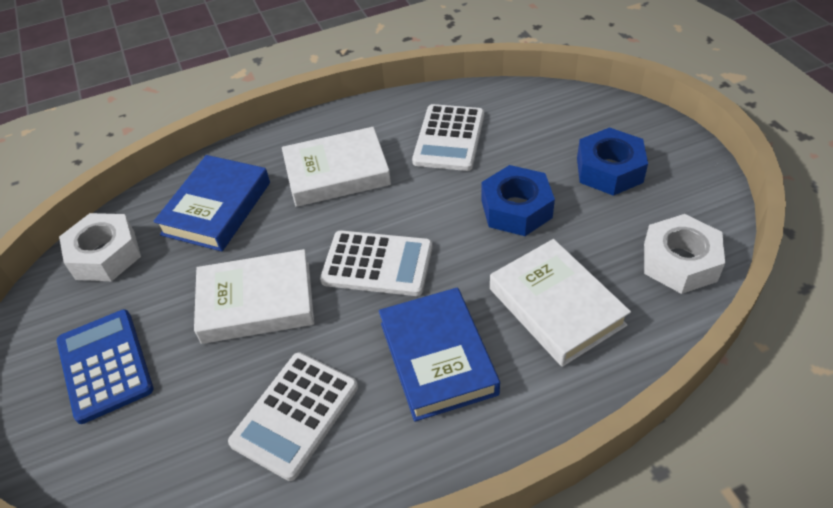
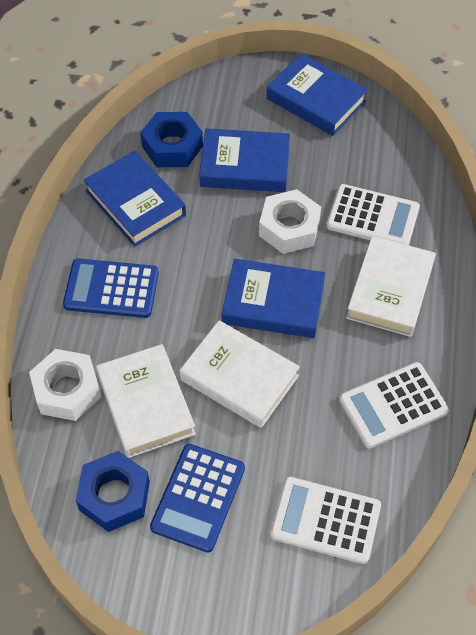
blue book: [153,155,270,252] [379,288,500,422] = 2 -> [84,151,186,247] [199,128,290,192] [222,259,325,338] [267,53,368,136] = 4
blue calculator: [57,309,154,424] = 1 -> [63,259,159,318] [150,444,245,553] = 2

